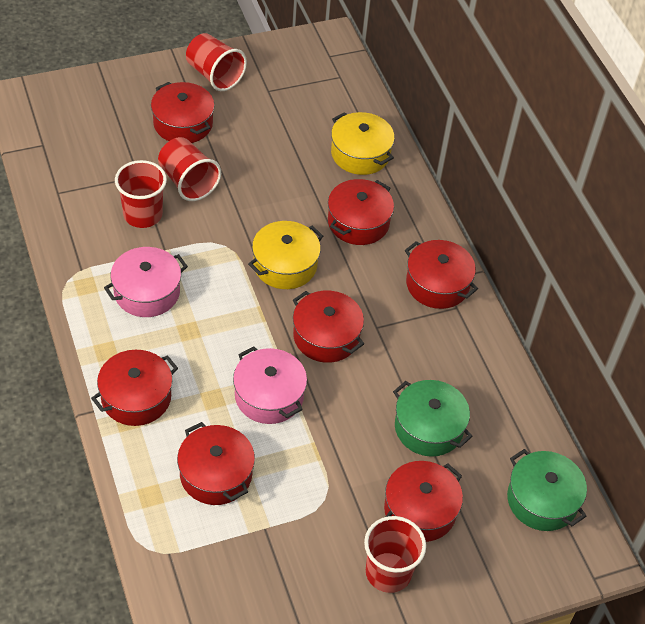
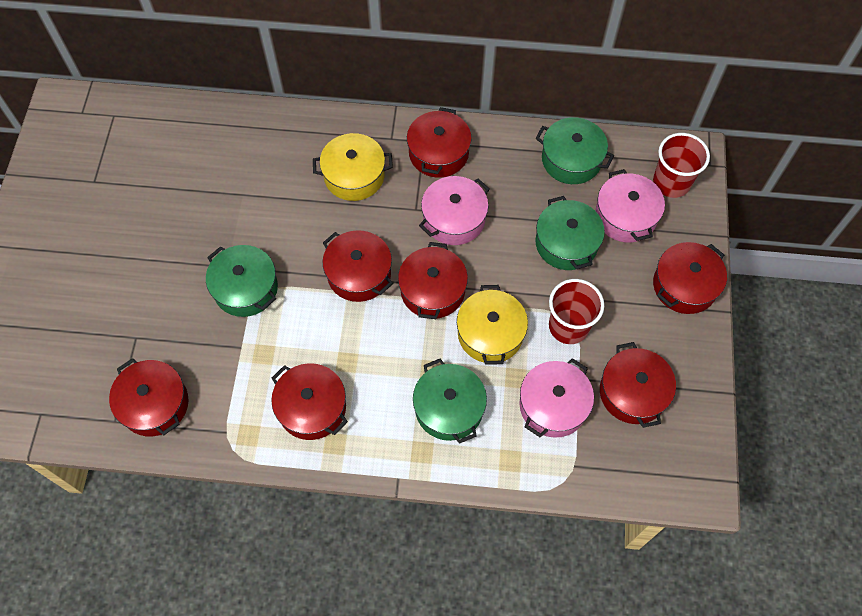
green pot: [393,380,472,457] [507,449,587,531] = 2 -> [206,245,278,317] [413,359,487,444] [535,196,605,270] [536,117,614,184] = 4
pink pot: [104,247,188,317] [233,346,307,424] = 2 -> [419,176,490,245] [519,358,594,438] [595,169,665,243] = 3
red cup: [115,160,167,228] [158,137,221,201] [186,33,247,91] [364,516,426,593] = 4 -> [549,279,604,344] [653,133,710,198] = 2

